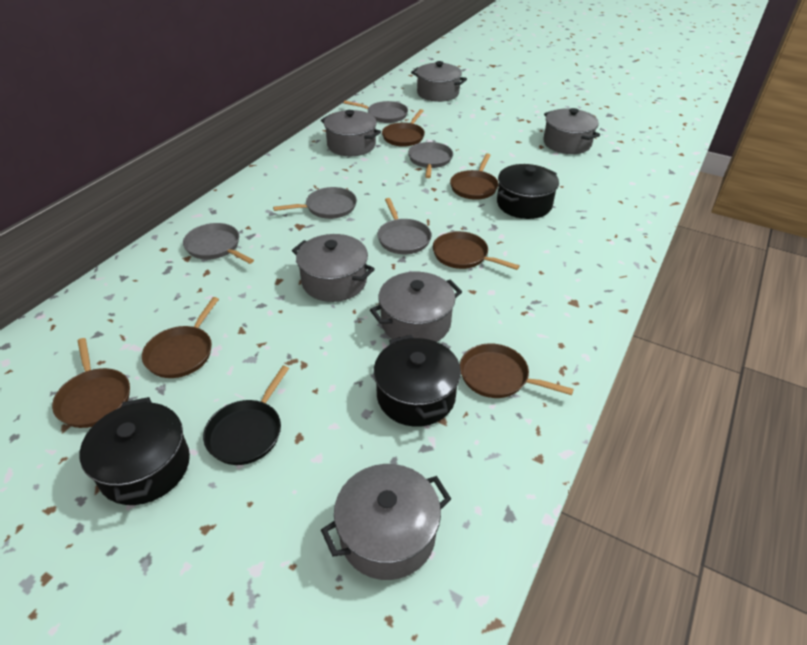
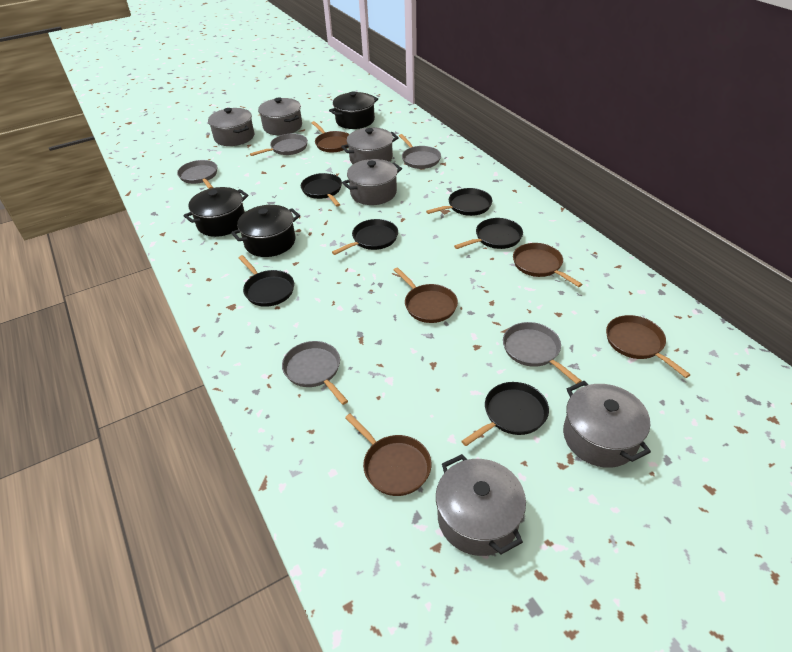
black pan: [203,366,289,465] = 1 -> [239,255,294,307] [301,173,342,207] [332,219,398,255] [426,188,492,216] [454,218,523,249] [461,382,549,446] = 6
brown pan: [52,338,130,428] [142,297,219,378] [382,109,425,147] [433,231,520,270] [450,153,499,200] [460,343,574,398] = 6 -> [312,121,349,153] [345,414,431,496] [394,267,458,323] [513,243,582,287] [606,315,691,378] = 5

